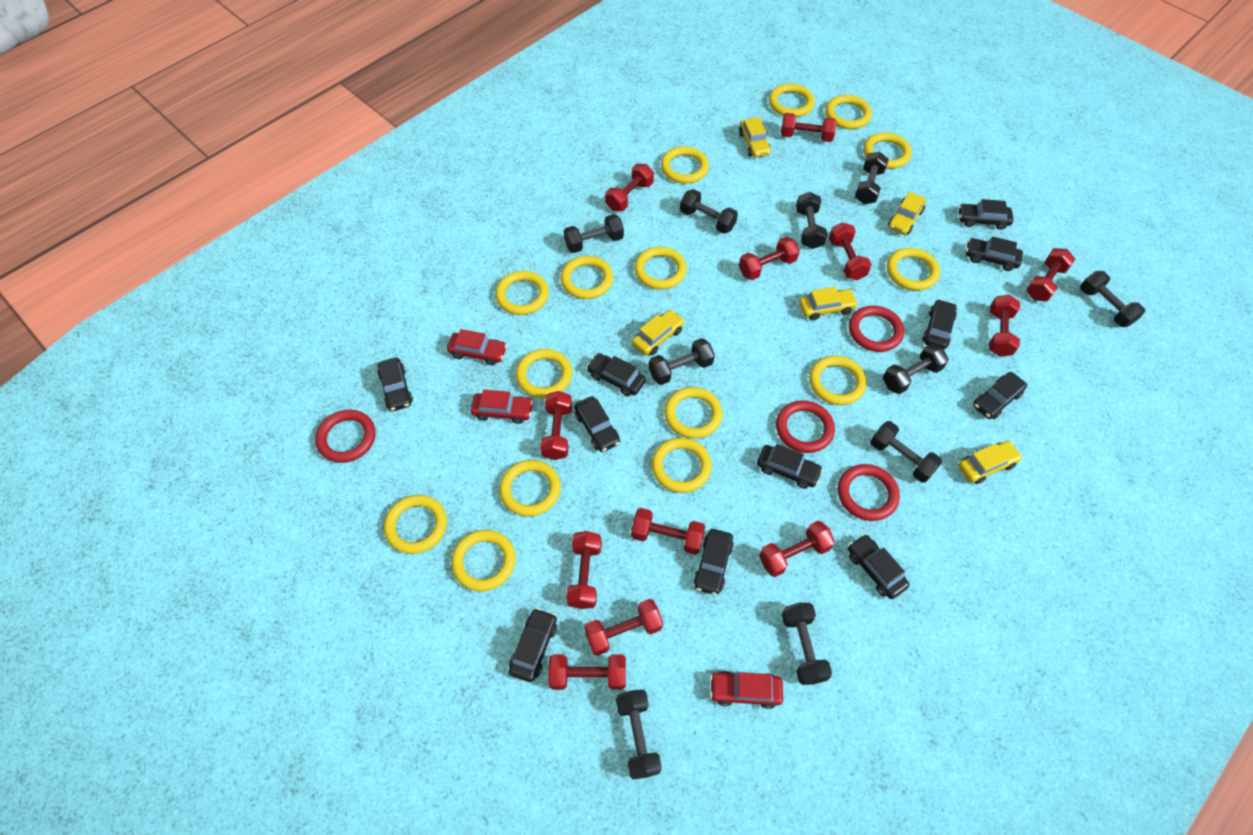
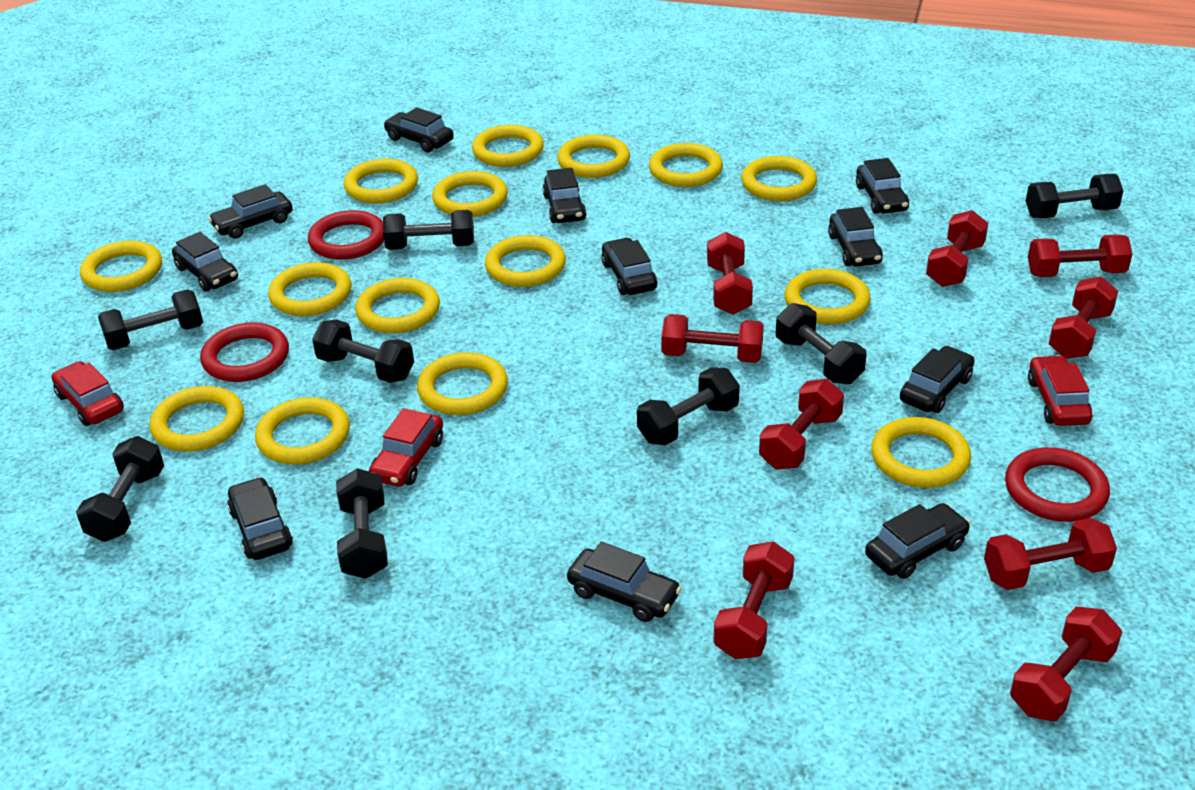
black dumbbell: [564,214,624,253] [616,690,662,780] [649,338,715,385] [680,189,738,234] [782,603,832,685] [796,192,827,249] [855,152,889,204] [870,421,942,483] [883,344,948,394] [1080,271,1145,327] = 10 -> [76,436,164,542] [98,289,203,350] [312,320,414,383] [336,468,388,579] [383,210,474,250] [637,367,740,445] [776,303,867,385] [1026,174,1123,218] = 8
red dumbbell: [540,391,572,460] [548,654,626,690] [566,531,601,609] [584,599,663,656] [605,164,654,211] [631,508,705,555] [739,237,800,280] [759,521,835,577] [781,113,837,142] [829,222,872,280] [989,295,1020,357] [1026,248,1075,301] = 12 -> [661,314,764,363] [707,232,753,315] [713,541,795,659] [759,379,844,469] [926,210,988,287] [984,518,1117,590] [1010,607,1122,721] [1028,234,1132,277] [1048,276,1118,359] = 9
red ring: [315,410,376,463] [776,400,835,453] [838,464,900,521] [849,306,904,352] = 4 -> [200,322,289,382] [308,210,384,260] [1005,447,1110,522] = 3
yellow car: [632,310,684,355] [739,117,771,158] [799,287,858,320] [888,192,926,235] [958,441,1022,484] = 5 -> none = 0

